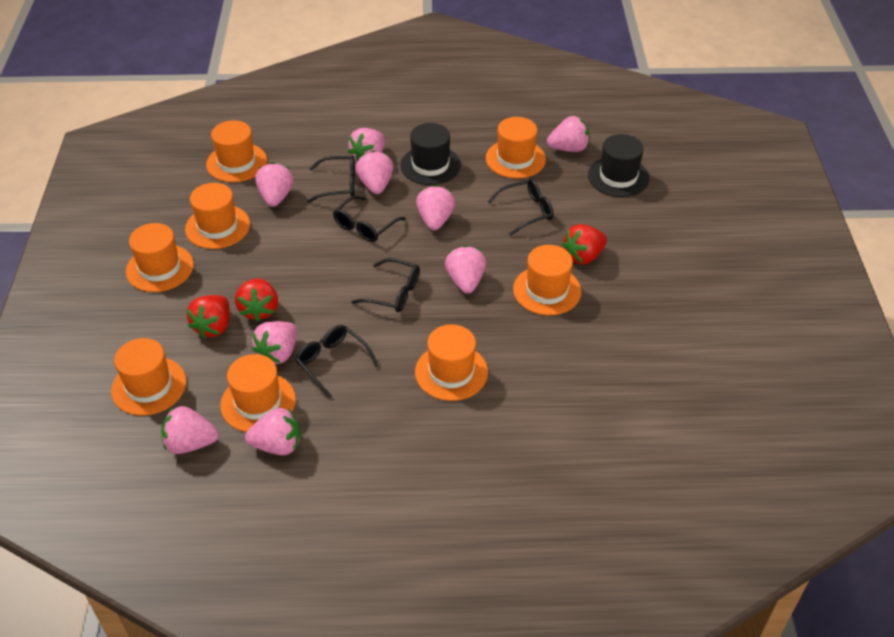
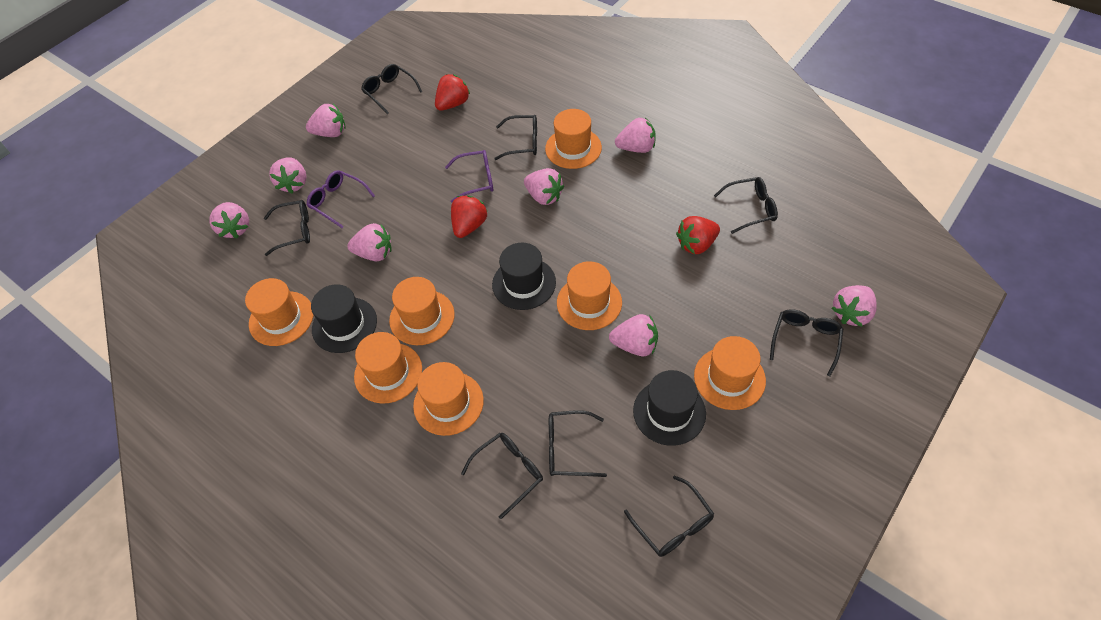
black glasses: [295,325,378,398] [307,155,355,203] [333,195,406,242] [351,258,420,312] [488,179,554,236] = 5 -> [264,200,310,256] [361,64,422,114] [461,433,543,519] [494,115,537,160] [549,410,607,477] [624,475,714,557] [714,177,778,234] [770,309,843,377] = 8
black hat: [400,123,461,185] [588,134,650,197] = 2 -> [311,284,377,353] [492,243,556,310] [633,370,706,446] = 3
orange hat: [111,338,186,416] [126,223,194,292] [185,183,250,249] [206,120,267,182] [220,354,296,432] [415,324,488,401] [486,117,546,178] [513,245,582,315] = 8 -> [245,278,313,346] [354,332,422,404] [389,277,455,345] [413,362,484,436] [545,109,602,169] [557,261,622,330] [694,336,766,410] = 7
pink strawberry: [161,406,219,454] [245,408,300,455] [252,321,297,364] [255,162,294,207] [348,128,385,162] [356,151,393,194] [416,185,455,230] [445,245,486,294] [547,116,589,152] = 9 -> [209,202,249,238] [269,157,307,193] [306,104,346,137] [347,223,392,261] [524,168,564,205] [609,314,658,356] [615,118,656,153] [832,285,877,327] = 8
purple glasses: none = 0 -> [307,170,375,228] [445,150,494,202] = 2

